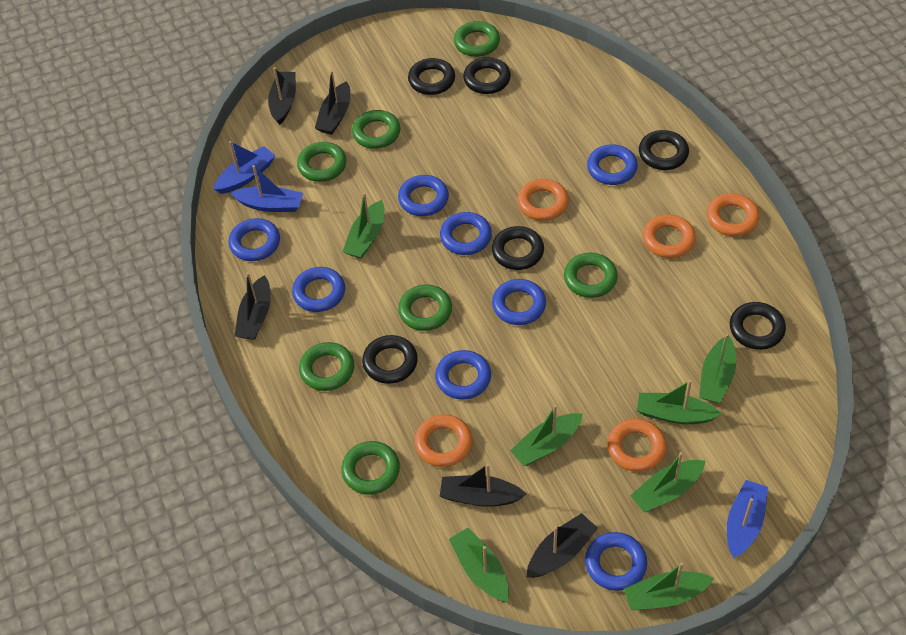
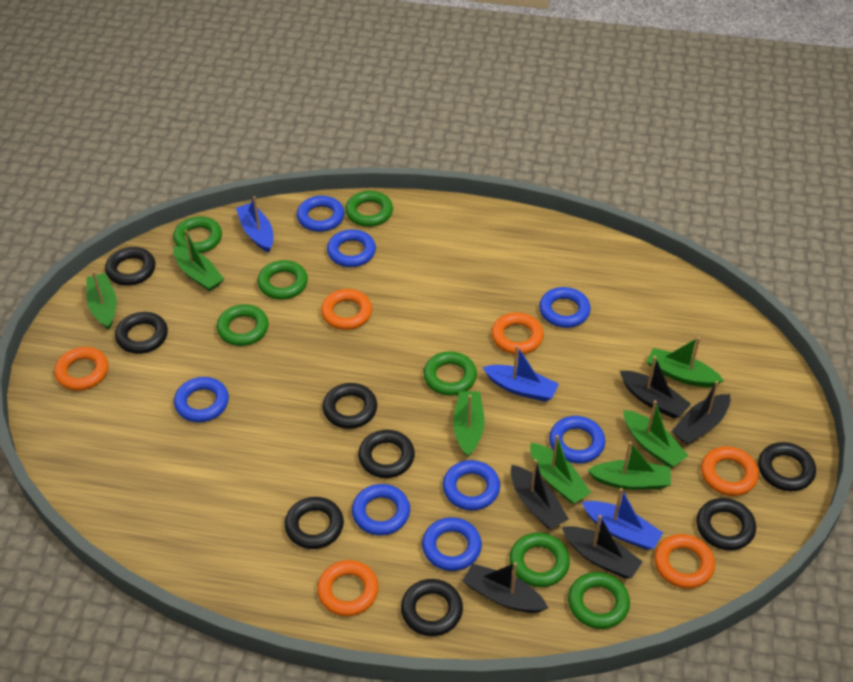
black ring: [362,335,418,384] [408,58,455,95] [463,57,511,94] [492,226,544,270] [639,130,689,170] [730,302,786,350] = 6 -> [105,247,155,286] [115,312,168,354] [285,497,344,549] [322,383,377,429] [358,430,415,478] [401,579,463,636] [697,498,756,551] [758,442,816,491] = 8
orange ring: [414,414,472,467] [517,179,569,221] [607,419,667,472] [643,214,696,258] [707,193,760,236] = 5 -> [54,347,108,391] [317,560,379,616] [321,289,372,330] [491,312,544,354] [654,534,715,589] [701,446,759,496] = 6

